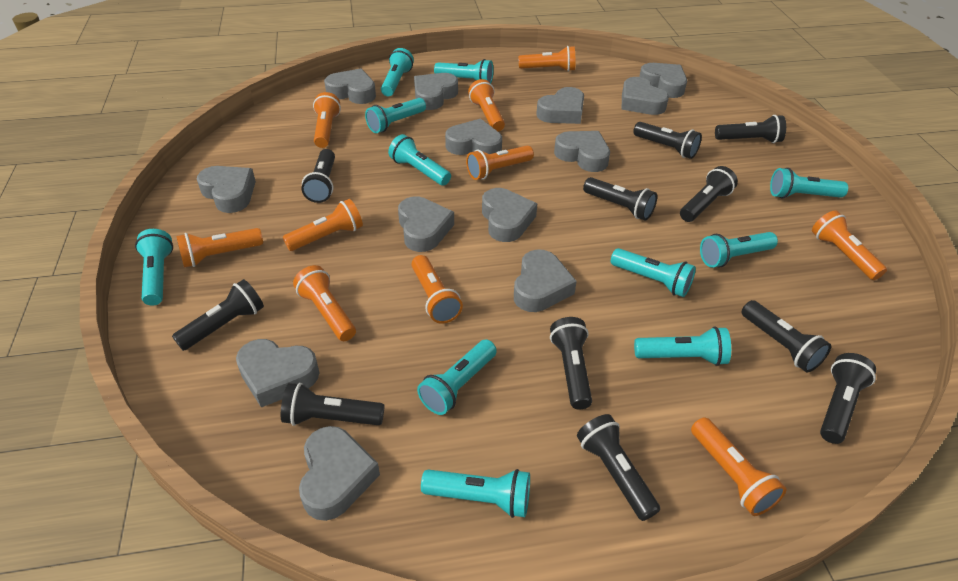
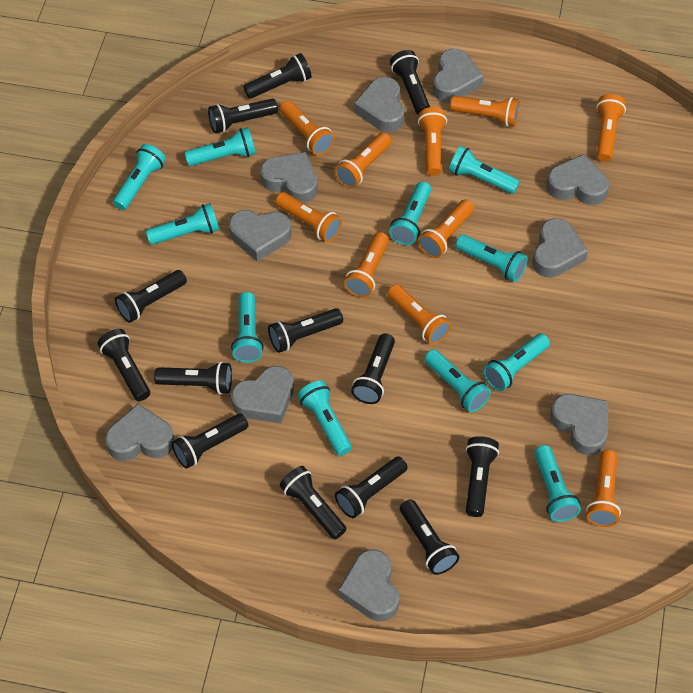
black flashlight: [172,279,264,351] [281,383,385,426] [301,149,335,203] [550,317,592,409] [577,414,660,521] [583,177,657,220] [633,122,702,159] [680,166,738,222] [715,115,786,143] [742,300,831,372] [820,353,876,444] = 11 -> [98,329,150,401] [115,270,187,323] [154,362,232,394] [172,414,248,469] [208,99,278,133] [243,53,312,99] [268,308,343,353] [280,466,347,539] [335,456,408,518] [351,333,395,404] [390,50,430,115] [400,499,459,575] [466,436,499,517] = 13
grey heart: [197,166,256,213] [236,339,320,408] [299,426,380,521] [324,69,376,104] [398,196,454,252] [414,73,458,110] [445,119,502,155] [482,188,537,242] [514,249,577,312] [536,87,584,124] [554,131,610,172] [621,77,669,115] [639,63,687,98] = 13 -> [105,404,174,461] [229,210,291,261] [231,366,294,423] [260,152,318,203] [338,549,399,621] [354,77,404,132] [433,49,483,102] [533,218,588,278] [546,154,609,205] [550,394,608,455] = 10

